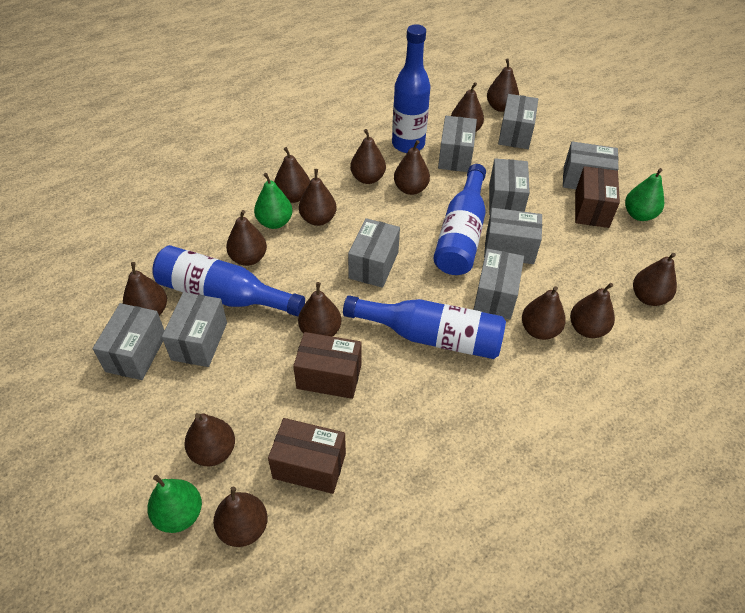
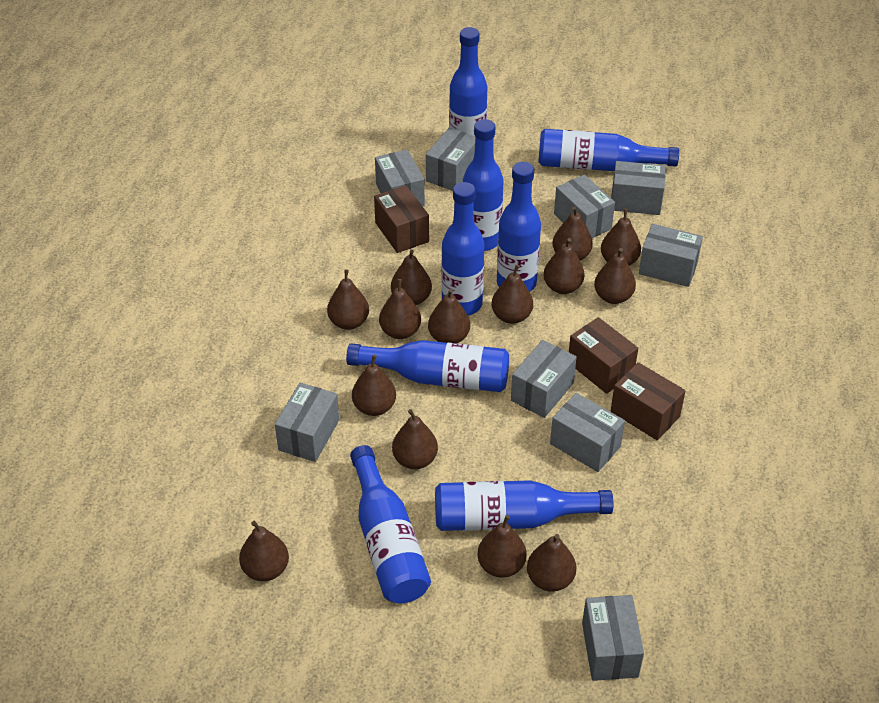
blue bottle: [152,245,305,316] [343,295,506,359] [392,24,431,153] [433,164,486,275] = 4 -> [346,340,509,392] [350,445,431,603] [435,480,614,531] [441,182,485,316] [449,27,487,136] [463,119,504,251] [497,162,541,292] [538,129,679,171] = 8
green pear: [147,475,202,533] [254,173,293,229] [625,168,664,221] = 3 -> none = 0

